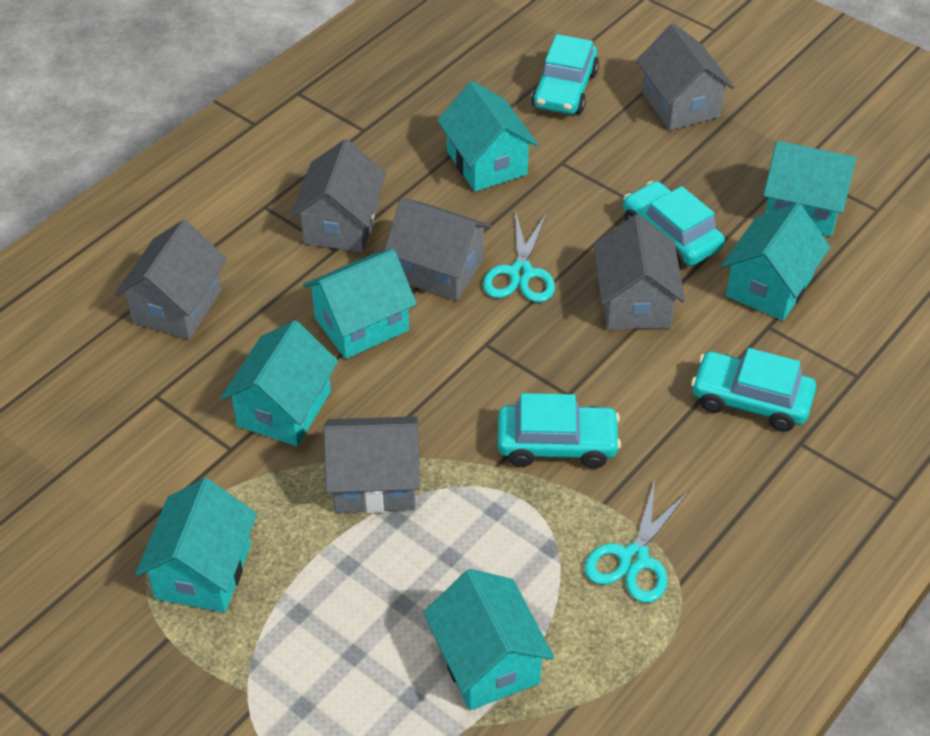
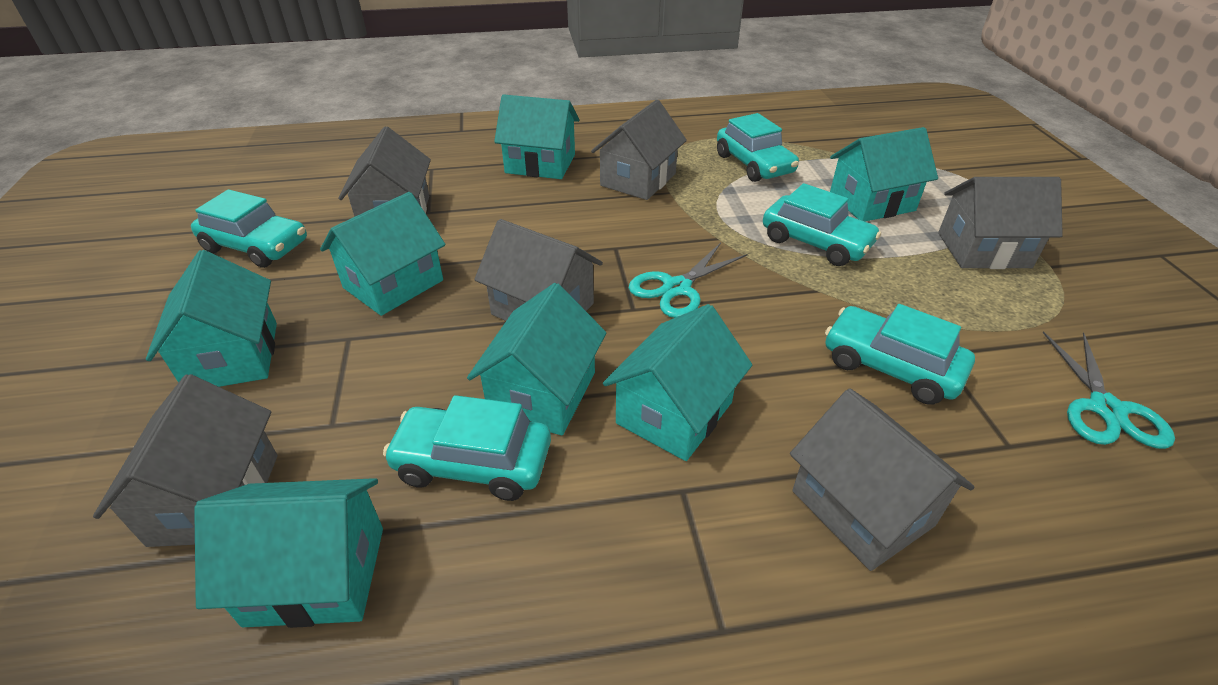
turquoise car: [498,393,621,469] [531,34,599,114] [623,181,725,267] [691,348,816,432] = 4 -> [191,189,307,268] [383,395,551,501] [717,113,799,182] [763,183,881,266] [825,304,975,405] = 5

